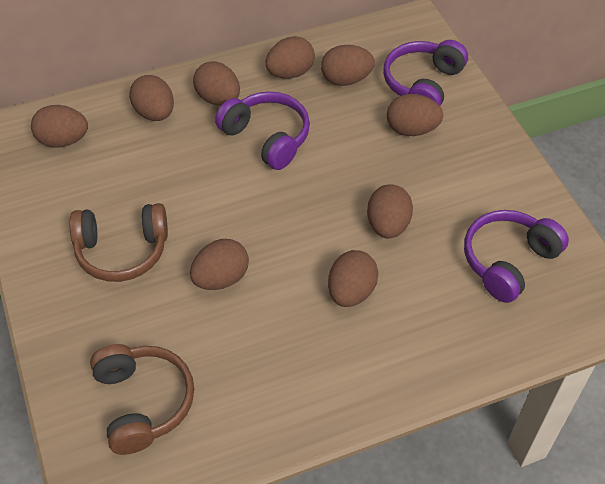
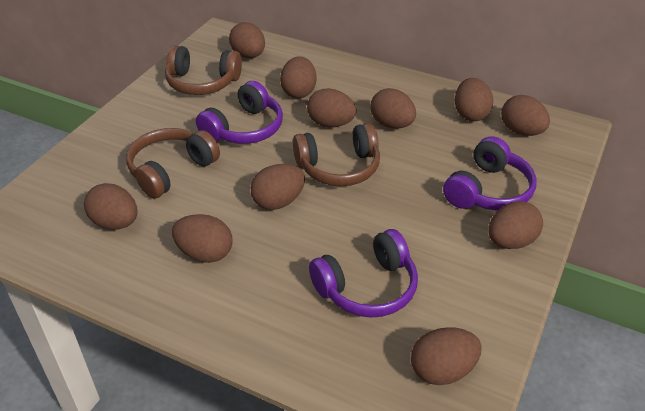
brown egg: [31,105,88,148] [129,75,174,121] [190,239,249,290] [193,61,240,106] [265,36,315,79] [321,45,375,86] [328,250,378,307] [367,185,413,239] [387,94,444,136] = 9 -> [84,183,137,230] [172,214,233,263] [229,22,265,58] [251,164,305,210] [280,56,317,98] [307,88,357,127] [371,88,416,128] [411,327,482,385] [455,78,493,122] [489,201,543,249] [501,95,550,136] = 11
brown headphones: [69,203,168,282] [90,344,194,455] = 2 -> [126,128,220,199] [165,45,242,95] [293,123,380,186] = 3

